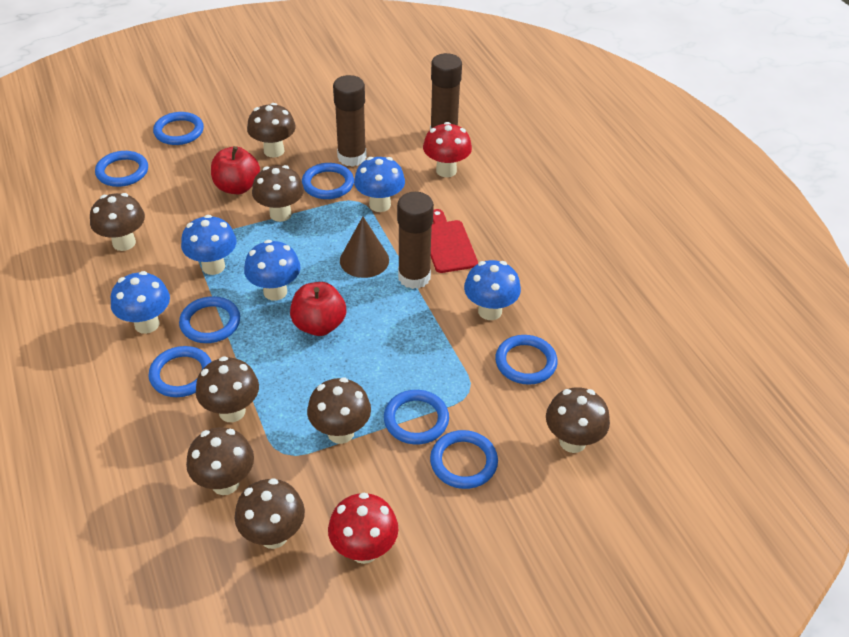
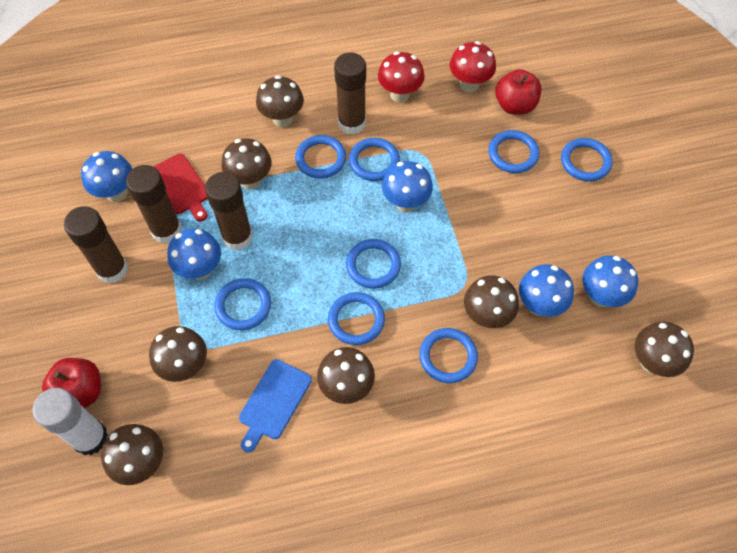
blue cutting board: none = 0 -> [239,359,312,452] = 1
brown cone: [340,217,389,278] = 1 -> none = 0
brown glue stick: [333,75,367,167] [397,192,434,289] [430,53,462,129] = 3 -> [64,206,128,283] [126,165,182,244] [205,172,253,251] [334,52,366,135] = 4
brown mushroom: [90,193,145,251] [186,427,254,495] [196,356,259,422] [235,478,305,549] [247,103,296,158] [252,165,304,222] [307,377,371,444] [546,387,610,453] = 8 -> [101,424,163,485] [149,326,207,382] [221,138,272,190] [256,75,304,127] [317,347,375,404] [464,275,519,328] [635,322,694,377] = 7
white glue stick: none = 0 -> [33,388,108,455] = 1

